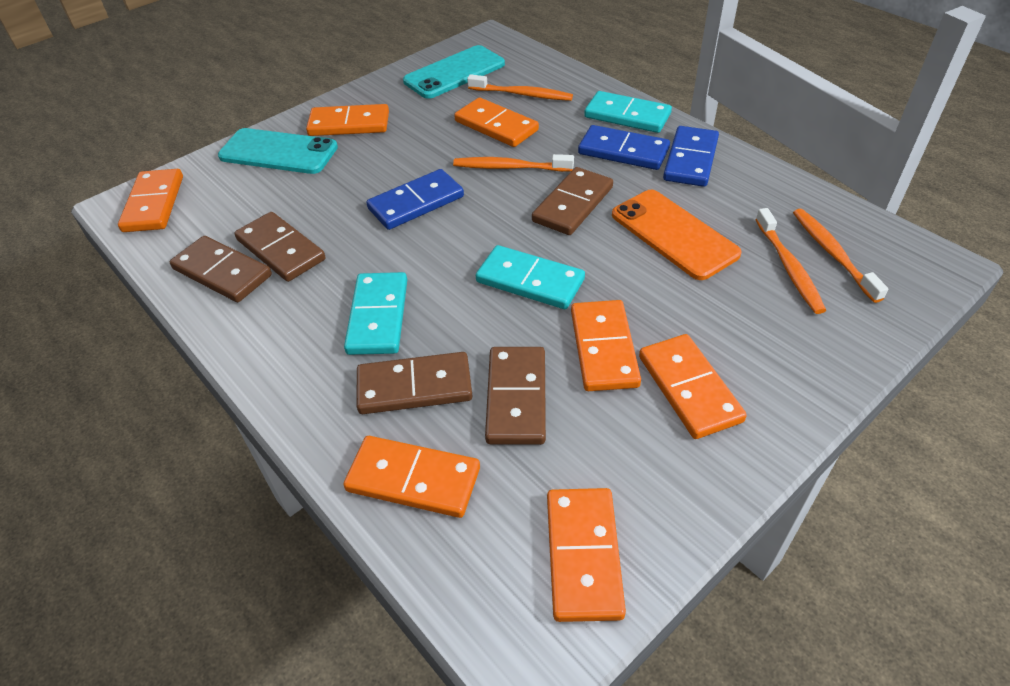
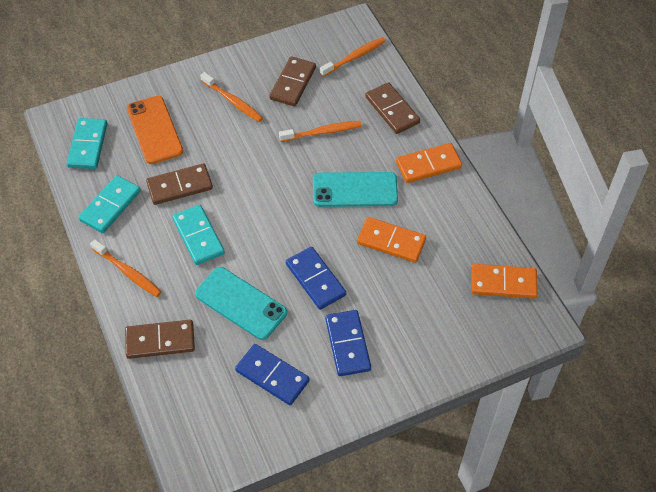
brown domino: [170,236,272,302] [234,212,325,282] [357,352,472,414] [485,347,546,445] [532,167,613,235] = 5 -> [125,320,195,359] [146,163,213,205] [269,56,316,106] [365,82,420,134] = 4
orange domino: [118,169,183,232] [306,104,389,136] [343,436,480,518] [454,97,539,147] [547,488,626,622] [571,300,641,391] [639,334,747,439] = 7 -> [357,217,426,263] [396,143,462,183] [471,264,538,299] = 3

